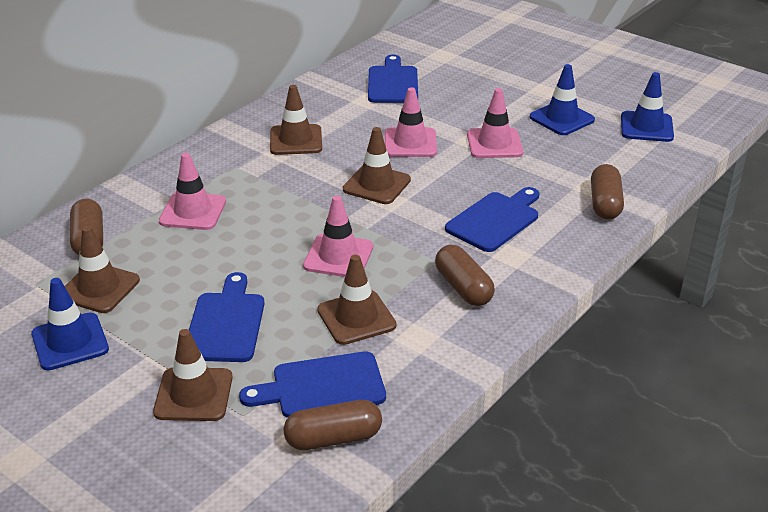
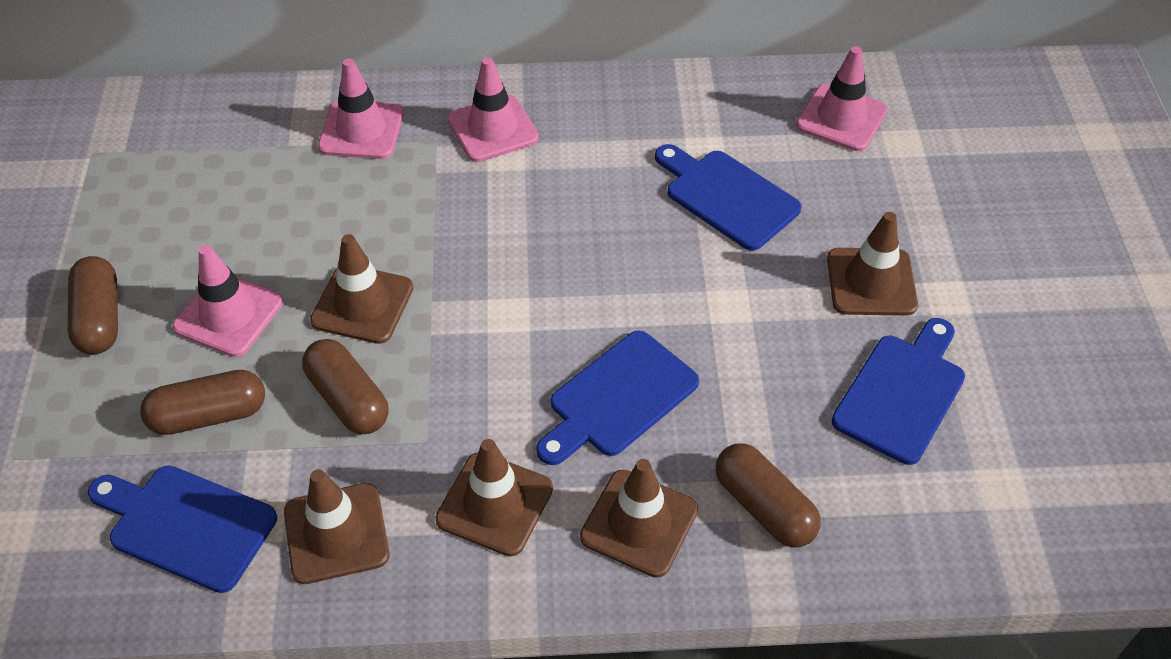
blue traffic cone: [31,278,109,370] [530,64,595,135] [621,72,674,142] = 3 -> none = 0

